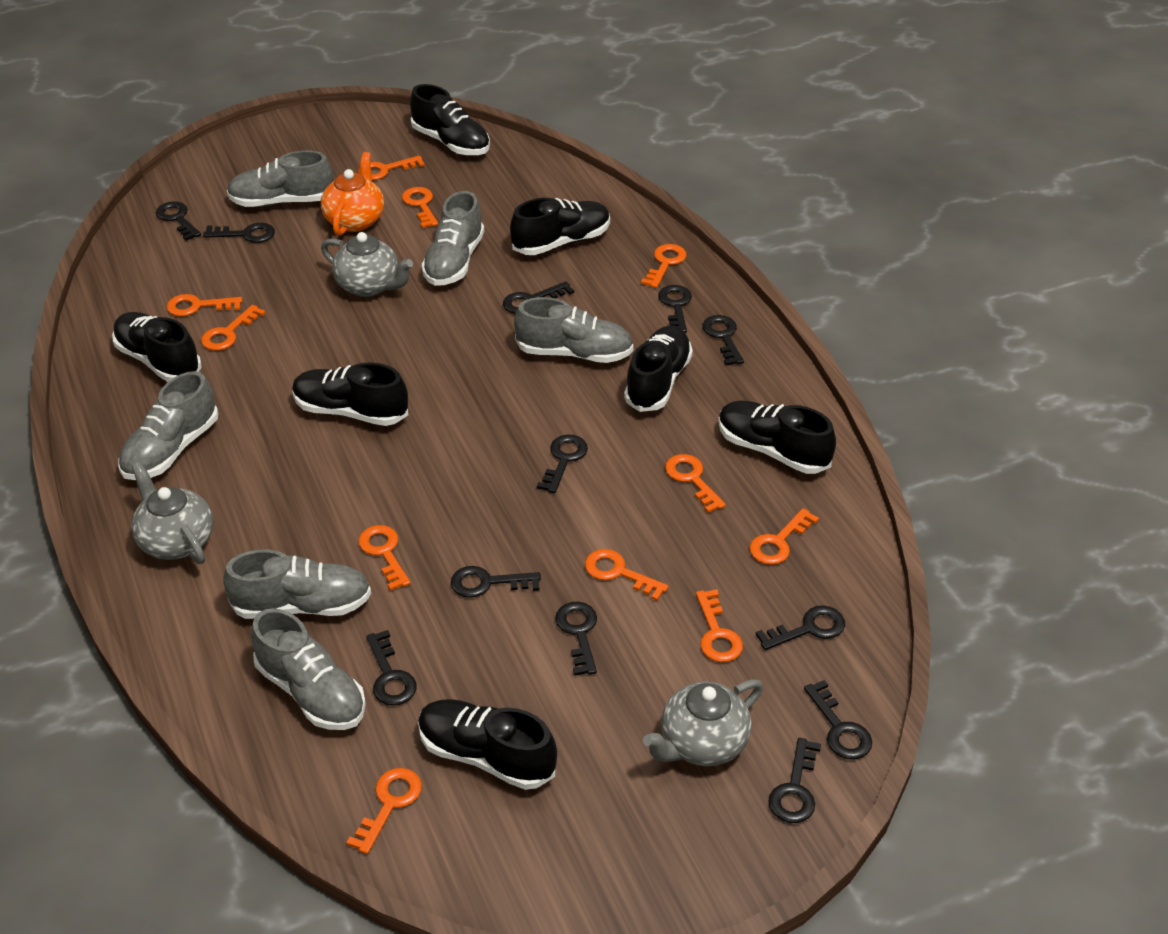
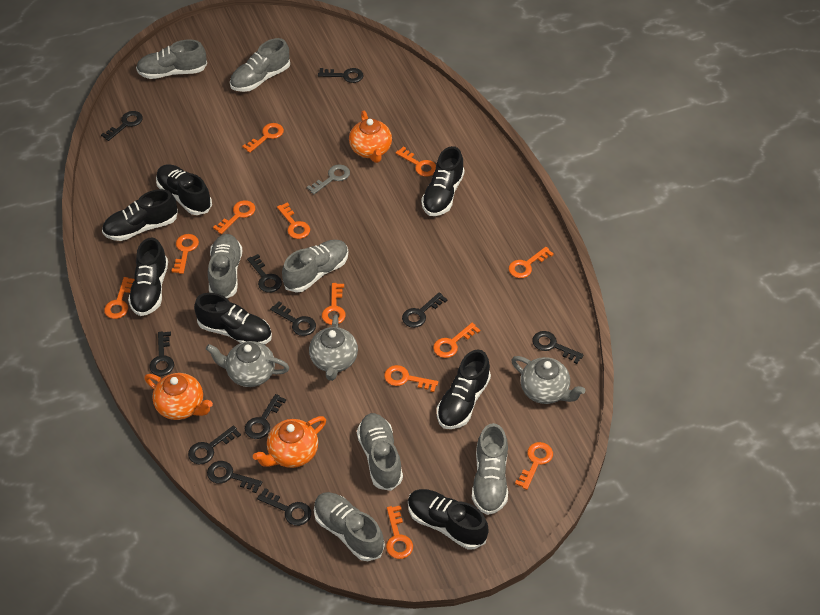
black key: [156,201,201,241] [203,223,275,243] [366,630,417,706] [451,566,541,598] [503,281,574,314] [537,434,588,493] [555,602,597,676] [658,285,692,333] [702,315,744,366] [756,605,845,650] [768,738,821,823] [804,680,872,759] = 12 -> [101,111,143,141] [150,331,174,376] [188,425,241,464] [207,461,262,493] [245,394,286,439] [247,254,282,293] [257,488,311,526] [270,301,316,336] [318,68,364,83] [402,292,448,328] [532,331,584,364] = 11
grey key: none = 0 -> [307,164,350,194] = 1
grey shoe: [119,371,218,480] [223,550,371,619] [227,150,333,207] [251,608,366,730] [422,191,484,286] [514,297,633,363] = 6 -> [136,39,207,79] [208,234,242,298] [230,38,290,92] [282,240,348,293] [314,492,385,561] [357,413,403,491] [472,423,508,515] = 7
orange key: [167,294,242,317] [201,305,266,351] [346,768,422,854] [358,155,425,180] [358,525,411,591] [402,187,438,228] [585,549,669,601] [641,244,686,288] [665,454,726,513] [696,589,743,662] [750,508,819,565] = 11 -> [104,277,135,319] [172,234,199,274] [213,200,255,234] [242,123,284,153] [277,202,310,239] [322,283,346,325] [384,365,438,392] [386,505,413,559] [396,147,436,177] [433,323,480,358] [509,247,554,278] [515,442,553,490] = 12
orange teapot: [321,152,384,236] = 1 -> [144,373,213,420] [253,416,326,468] [349,111,392,163] = 3

